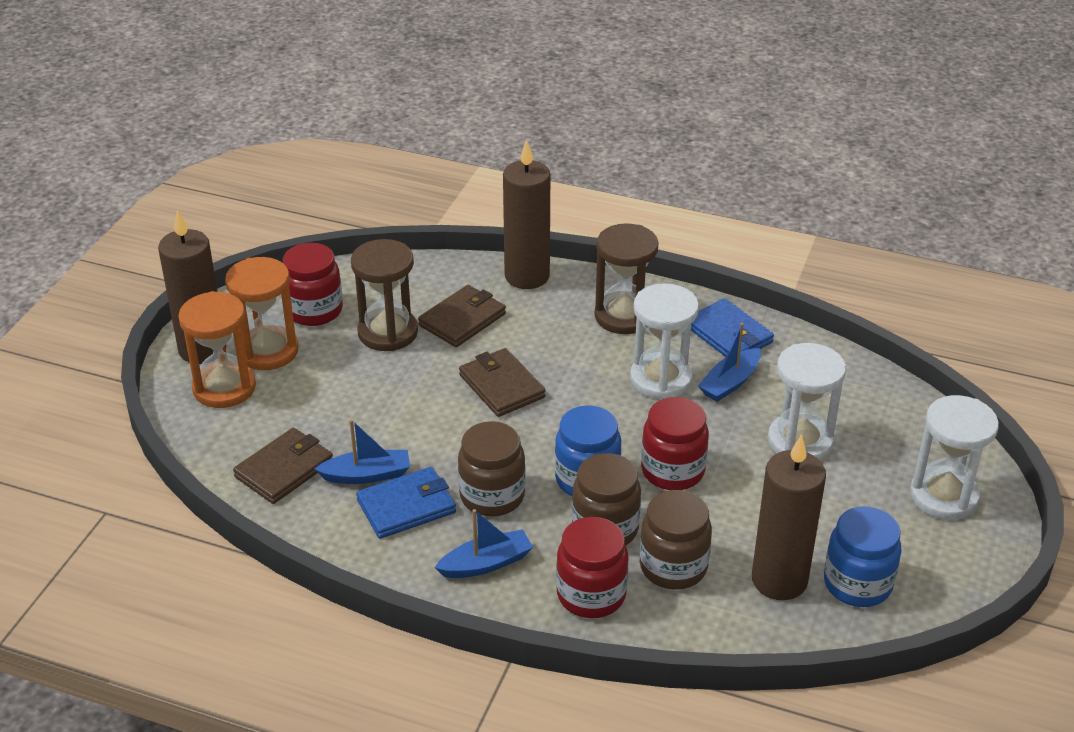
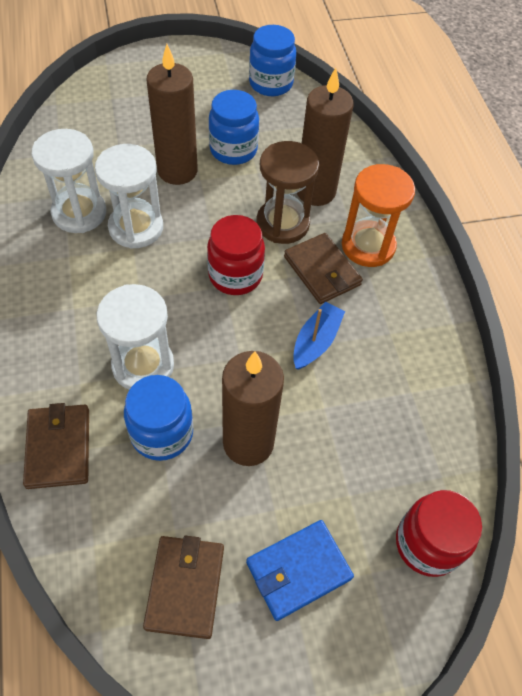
blue boat: [314,419,410,484] [434,509,533,578] [698,323,761,402] = 3 -> [293,302,345,370] = 1
blue jar: [555,405,621,496] [824,506,902,607] = 2 -> [124,375,193,461] [209,90,259,165] [249,25,296,96] = 3
blue wallet: [356,467,456,539] [691,298,774,357] = 2 -> [246,520,354,621] = 1
brown hourglass: [351,239,418,351] [595,223,659,334] = 2 -> [256,141,319,244] = 1
brown jar: [458,421,526,516] [572,453,641,545] [640,490,712,590] = 3 -> none = 0
orange hourglass: [178,291,256,408] [225,257,299,370] = 2 -> [342,164,415,267] = 1
red jar: [283,243,343,326] [556,517,628,618] [641,397,709,490] = 3 -> [207,215,265,295] [396,490,482,577] = 2

